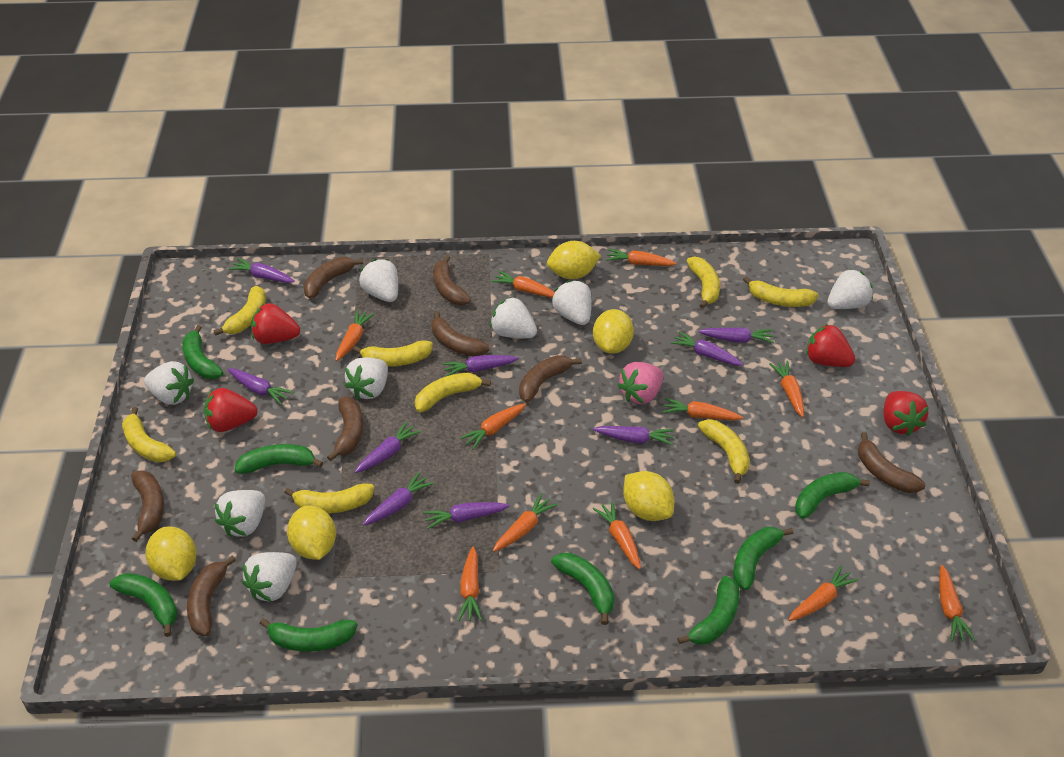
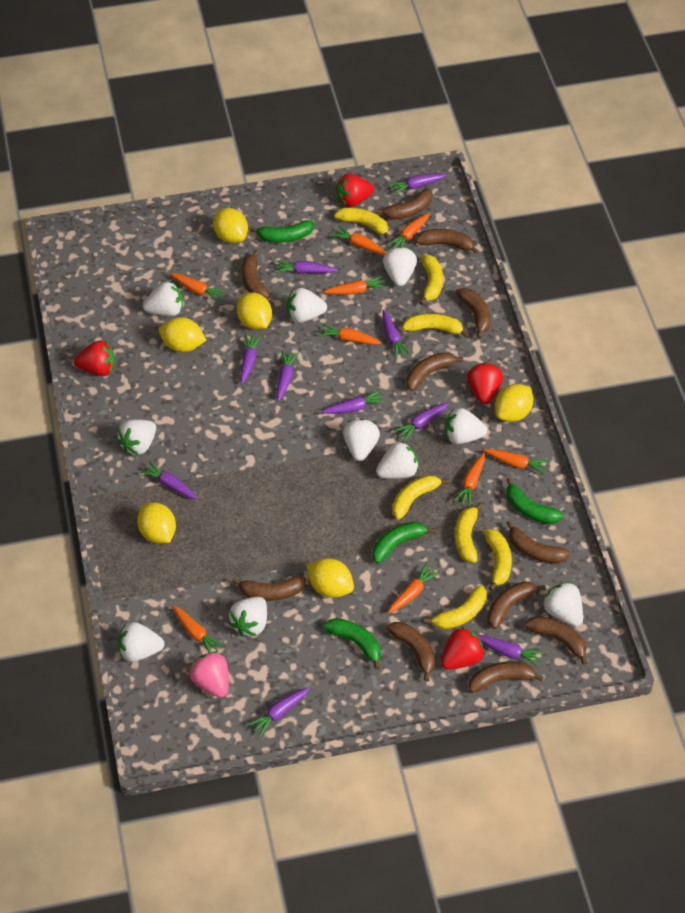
brown banana: [131,470,164,542] [187,555,236,636] [303,257,363,299] [327,397,363,461] [432,311,489,357] [433,255,471,305] [519,355,582,402] [858,432,925,493] = 8 -> [232,576,306,601] [242,250,270,299] [375,189,432,220] [386,622,435,682] [406,352,463,391] [416,229,479,254] [455,288,491,339] [469,661,544,693] [487,581,546,629] [507,521,570,564] [524,616,588,665] = 11
green banana: [110,573,178,637] [182,325,223,379] [234,444,323,474] [260,618,357,652] [551,553,615,625] [677,576,740,645] [733,527,793,590] [795,472,870,519] = 8 -> [250,220,314,242] [323,618,381,670] [372,522,435,564] [506,478,563,524] = 4
orange carrot: [336,310,374,361] [458,546,482,621] [460,403,526,450] [491,271,555,298] [493,494,558,552] [593,501,641,569] [606,249,677,266] [662,398,743,420] [769,361,804,417] [788,565,859,621] [939,565,975,642] = 11 -> [170,273,226,302] [172,605,225,653] [318,324,382,345] [323,276,386,295] [331,226,387,255] [387,213,430,248] [388,563,440,613] [454,453,485,506] [483,449,550,475] = 9
purple carrot: [228,368,293,405] [229,258,295,283] [355,421,421,473] [363,472,434,526] [423,502,510,529] [442,355,519,376] [593,426,674,445] [671,331,743,366] [698,327,774,343] = 9 -> [139,461,197,499] [240,334,261,384] [248,687,310,737] [275,260,337,274] [276,351,298,402] [321,390,386,414] [382,310,411,358] [388,174,447,195] [393,403,449,442] [477,635,545,667] = 10
white strawberry: [144,361,194,405] [215,490,265,537] [242,552,297,602] [344,357,388,400] [359,259,398,302] [490,297,537,338] [552,280,591,325] [827,269,873,309] = 8 -> [117,419,156,455] [118,622,164,662] [143,281,183,316] [228,597,267,636] [287,288,327,323] [343,419,380,461] [376,441,419,479] [383,246,417,286] [445,408,487,444] [542,582,583,626] = 10
yellow banana: [122,407,176,463] [214,286,266,336] [284,483,374,513] [353,340,433,367] [415,372,491,412] [687,256,720,309] [698,419,750,484] [743,276,818,307] = 8 -> [334,207,391,240] [392,475,449,520] [402,313,469,338] [419,255,443,305] [424,585,487,629] [455,503,483,563] [484,529,512,591] = 7
yellow lemon: [145,526,197,581] [287,506,336,560] [547,241,601,279] [593,309,634,354] [623,471,674,521] = 5 -> [137,502,176,544] [159,317,206,352] [213,208,248,243] [237,292,272,330] [306,558,354,598] [495,384,533,422] = 6

